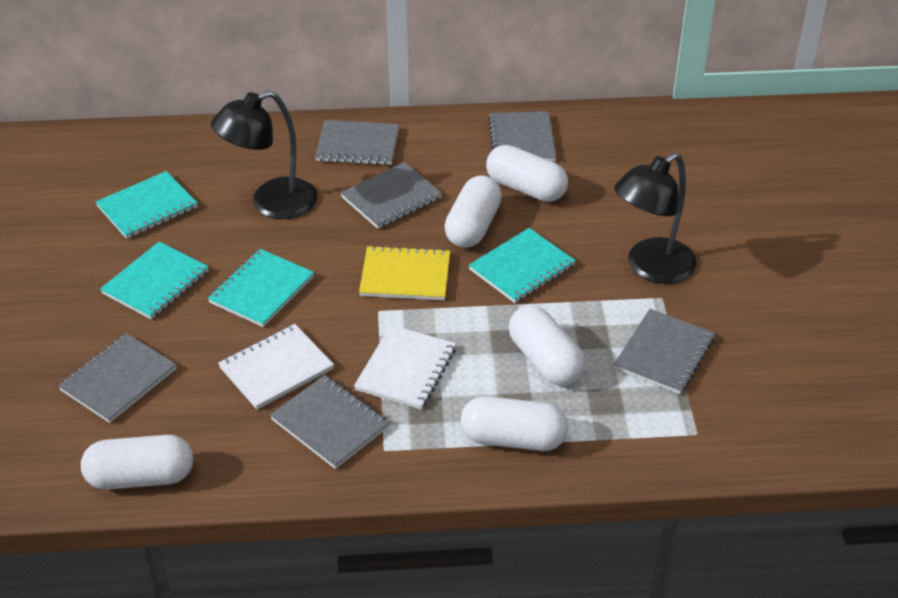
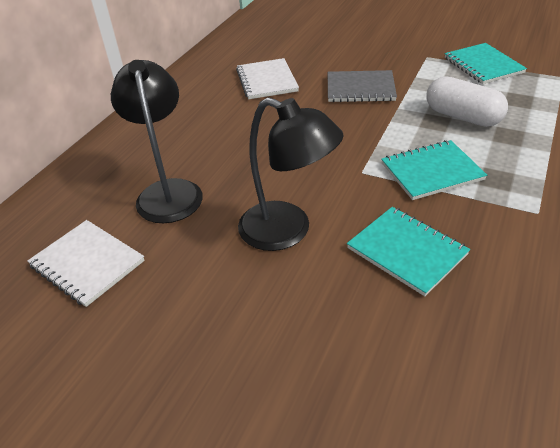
grey notebook: [58,333,177,423] [270,375,390,469] [315,120,399,165] [340,162,442,229] [488,111,556,162] [614,309,715,394] = 6 -> [328,70,397,102] = 1
turquoise notebook: [96,171,198,239] [100,242,209,319] [208,249,314,327] [469,228,576,303] = 4 -> [347,207,470,296] [381,140,487,200] [445,43,527,84] = 3
white capsule: [81,435,193,490] [444,175,502,248] [461,396,568,451] [486,145,568,202] [509,305,585,386] = 5 -> [426,76,508,127] = 1
yellow notebook: [359,245,450,300] = 1 -> none = 0

